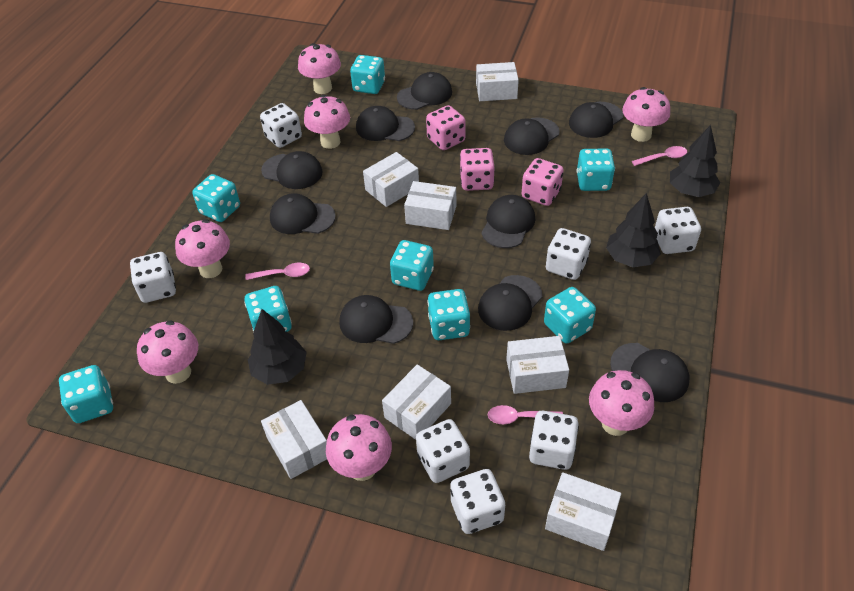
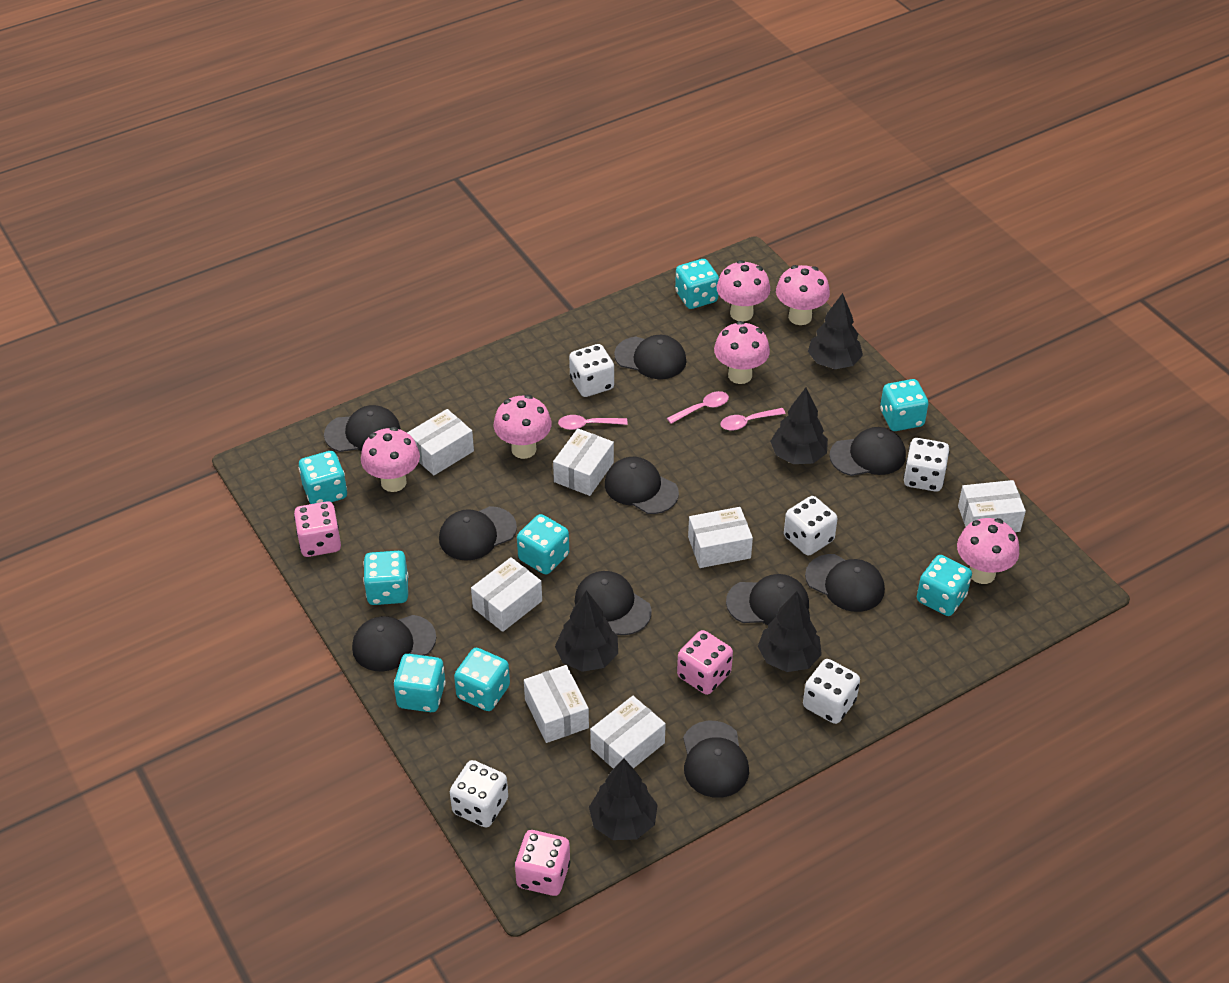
black tree: [248,309,307,385] [606,193,661,267] [670,125,720,197] = 3 -> [555,590,618,672] [589,758,658,840] [758,591,822,672] [770,388,828,464] [808,293,863,369] = 5
pink mushroom: [137,320,198,384] [175,219,230,278] [298,43,341,94] [304,95,350,149] [326,414,392,481] [589,370,654,436] [622,87,670,142] = 7 -> [361,427,420,492] [494,395,552,459] [714,321,770,384] [717,260,770,321] [776,265,830,325] [957,518,1019,584] = 6
white dice: [130,252,176,303] [260,103,302,148] [416,419,470,483] [450,469,505,534] [529,411,579,470] [546,228,591,280] [655,207,701,254] = 7 -> [450,760,508,828] [569,344,614,397] [784,496,838,556] [803,659,860,724] [903,438,950,492] = 5

